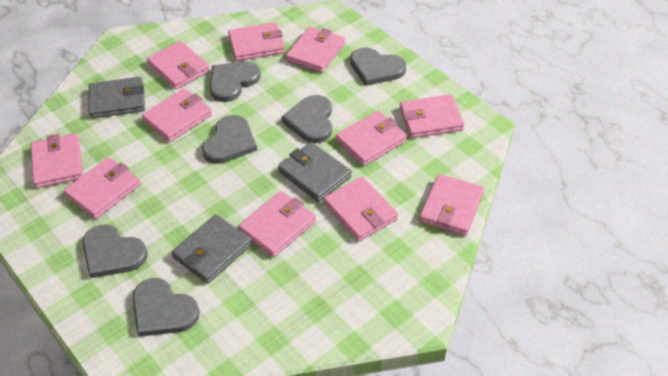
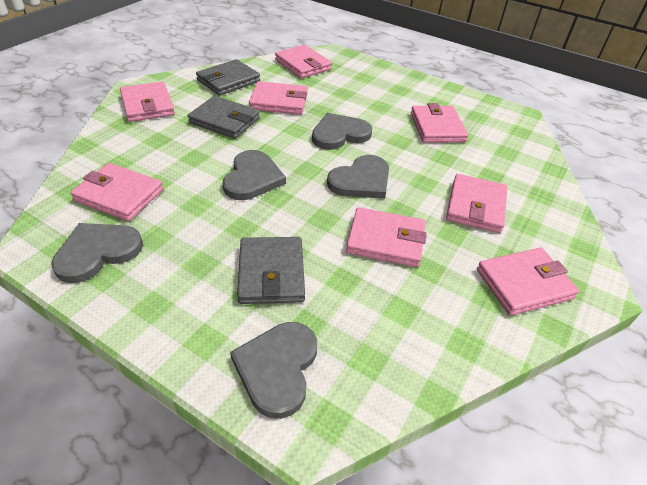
grey heart: [83,224,148,278] [133,278,200,337] [202,115,257,164] [210,61,261,102] [282,95,332,143] [350,47,406,86] = 6 -> [51,223,143,283] [222,150,286,200] [230,322,317,419] [312,113,372,150] [327,155,389,199] = 5
pink wallet: [31,133,83,188] [63,157,141,219] [142,89,212,142] [147,41,210,89] [228,22,285,61] [238,191,316,257] [286,27,345,73] [324,177,398,241] [336,111,407,166] [400,94,465,138] [419,174,484,236] = 11 -> [71,163,164,221] [120,81,175,122] [249,81,308,115] [275,45,332,78] [346,207,427,267] [411,103,468,143] [446,174,507,233] [477,248,579,316] = 8

